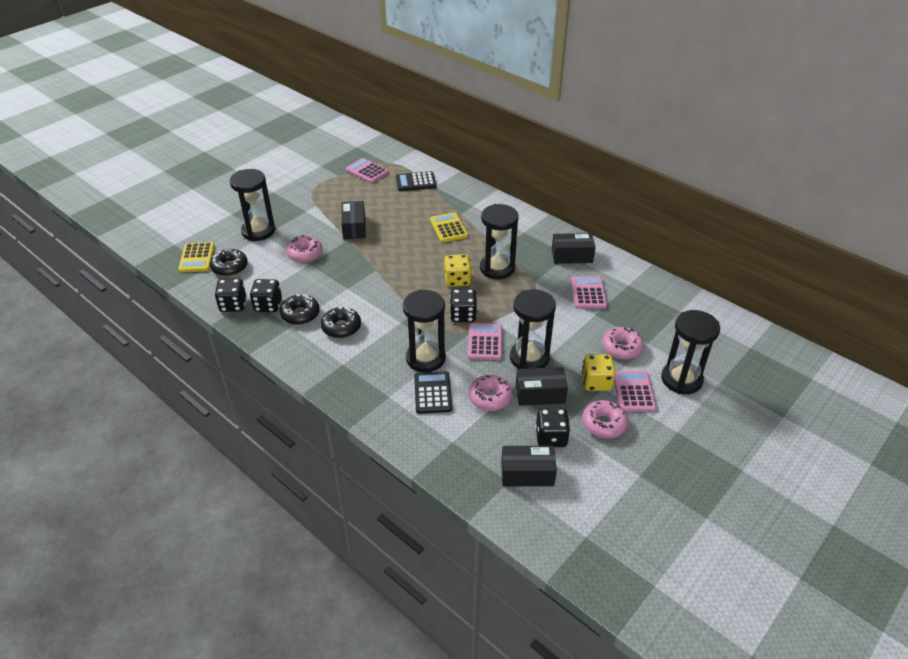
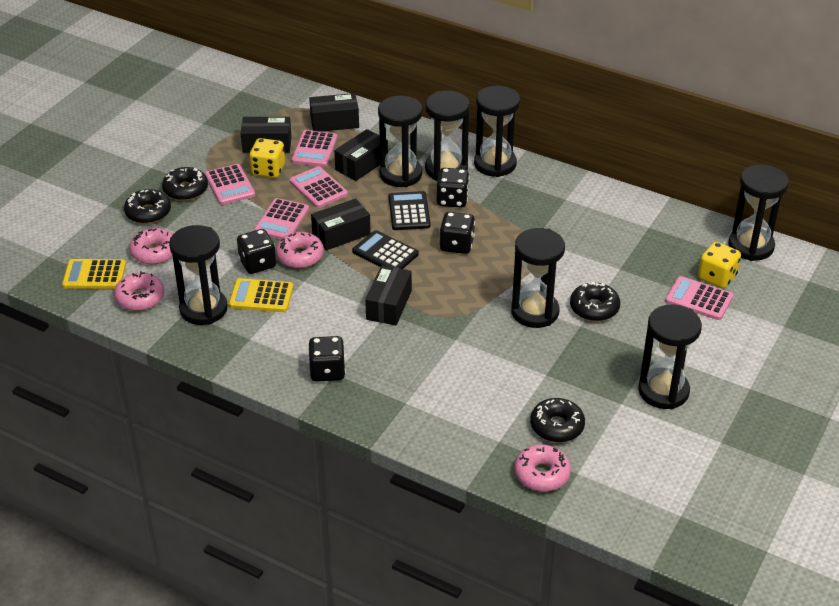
black box: [341,201,366,239] [501,446,557,486] [516,367,568,406] [552,233,596,264] = 4 -> [241,117,291,153] [309,93,359,132] [311,198,371,251] [334,129,388,181] [365,265,412,325] = 5
black donut: [210,249,248,277] [280,294,320,325] [321,307,361,338] = 3 -> [124,189,171,224] [162,167,208,201] [530,398,585,443] [570,282,620,321] = 4
black hourglass: [230,169,275,241] [403,290,446,372] [480,204,519,279] [510,289,556,369] [661,310,720,394] = 5 -> [169,225,228,325] [378,96,423,187] [425,91,470,181] [474,86,520,177] [511,228,565,328] [638,304,702,409] [728,165,789,261] = 7
pink calculator: [346,158,389,183] [468,323,502,360] [571,276,607,309] [614,371,657,412] = 4 -> [205,164,255,205] [254,198,309,239] [289,166,348,208] [291,130,337,167] [665,276,733,320] = 5

